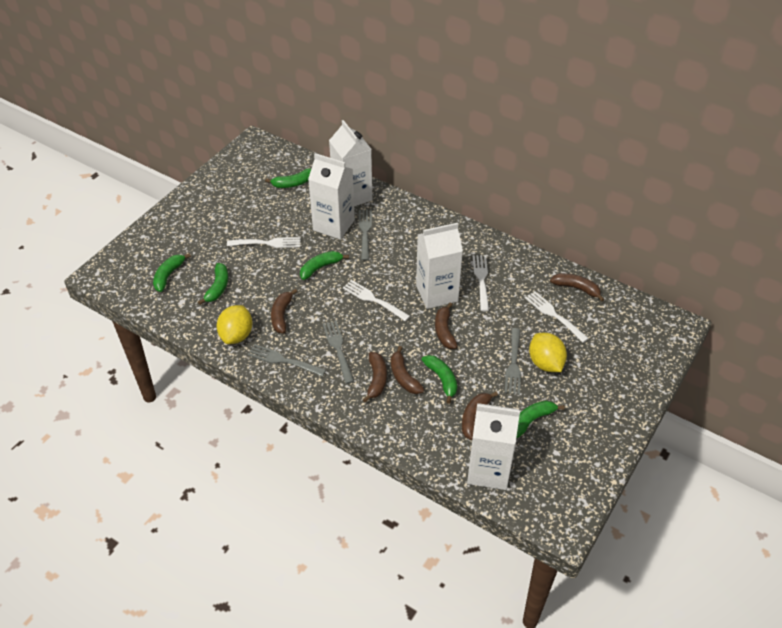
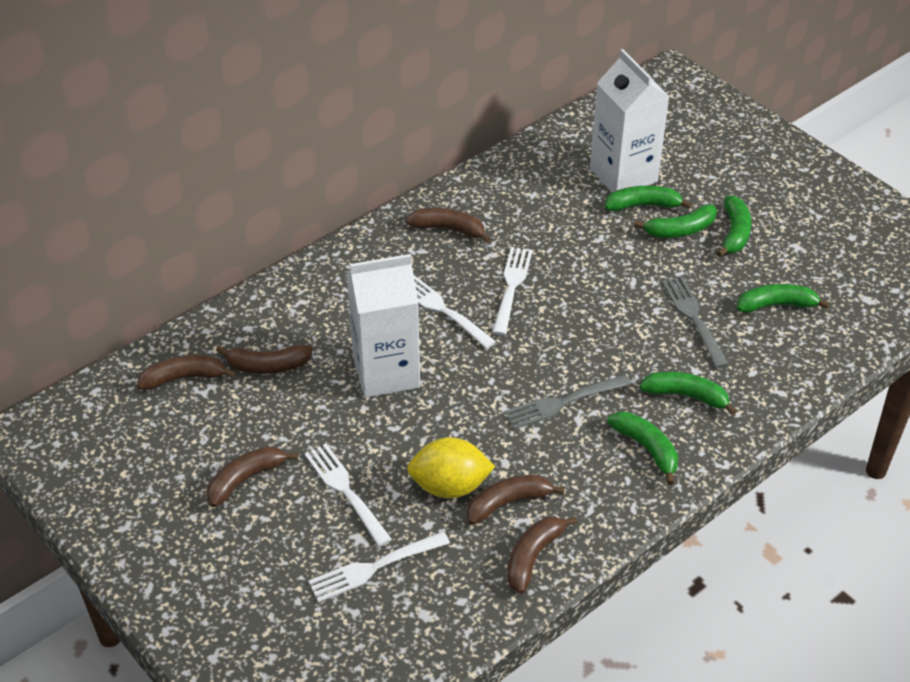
grey fork: [247,344,326,377] [323,321,354,384] [359,210,372,261] [505,328,521,395] = 4 -> [504,374,632,429] [662,277,729,368] = 2
white carton: [308,153,355,239] [329,120,372,206] [416,223,463,309] [467,403,520,490] = 4 -> [346,254,420,398] [590,49,669,192] = 2
yellow lemon: [217,305,252,344] [529,333,567,372] = 2 -> [407,437,495,499] = 1

